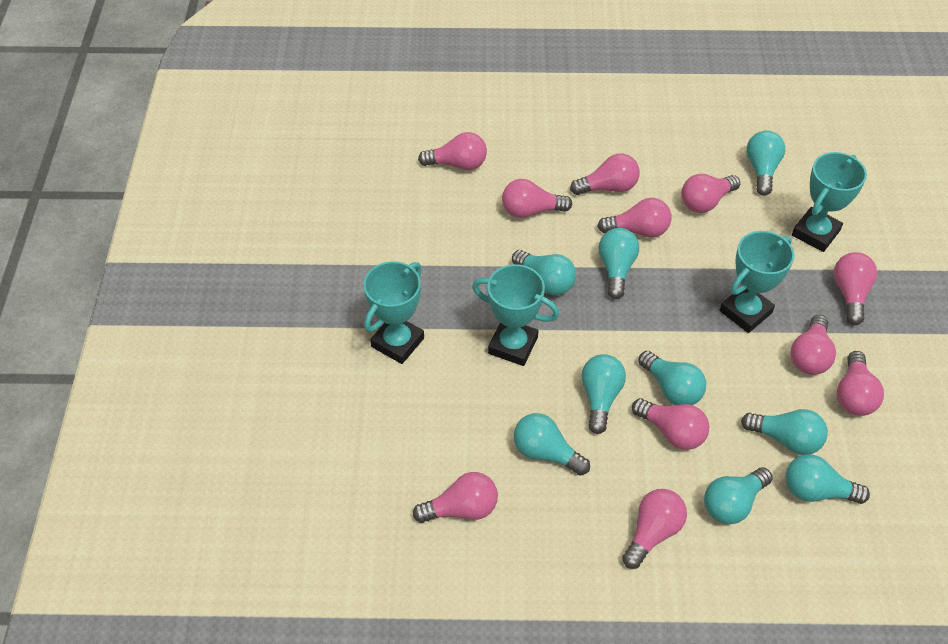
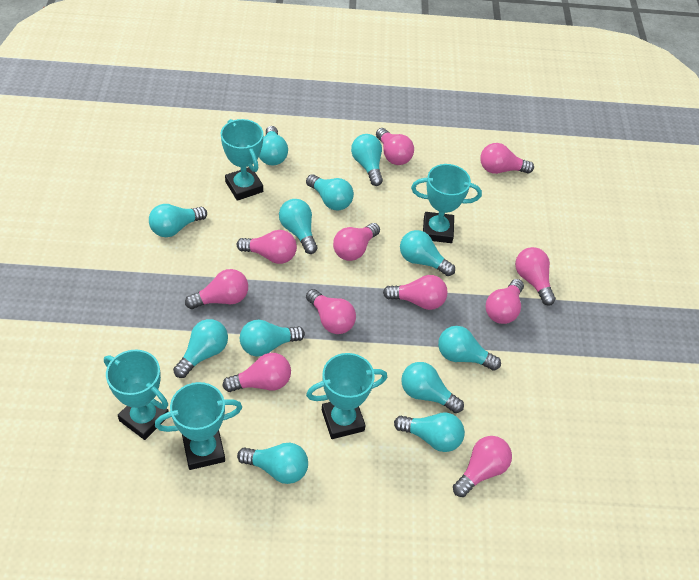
turquoise light bulb: [512,250,576,295] [514,413,590,476] [581,354,626,434] [598,228,639,299] [638,351,706,405] [704,467,773,524] [741,409,828,455] [746,130,785,196] [785,454,870,504] = 9 -> [149,204,207,237] [173,319,228,378] [237,443,308,484] [240,320,305,357] [259,126,288,166] [279,199,318,254] [306,174,354,210] [351,134,383,186] [394,413,465,452] [400,230,455,276] [401,362,464,413] [438,326,501,371] = 12
turquoise trophy: [363,261,424,364] [472,264,559,366] [719,231,795,333] [792,152,867,252] = 4 -> [104,350,169,440] [155,382,242,470] [221,119,263,201] [306,353,387,439] [411,164,482,243] = 5

